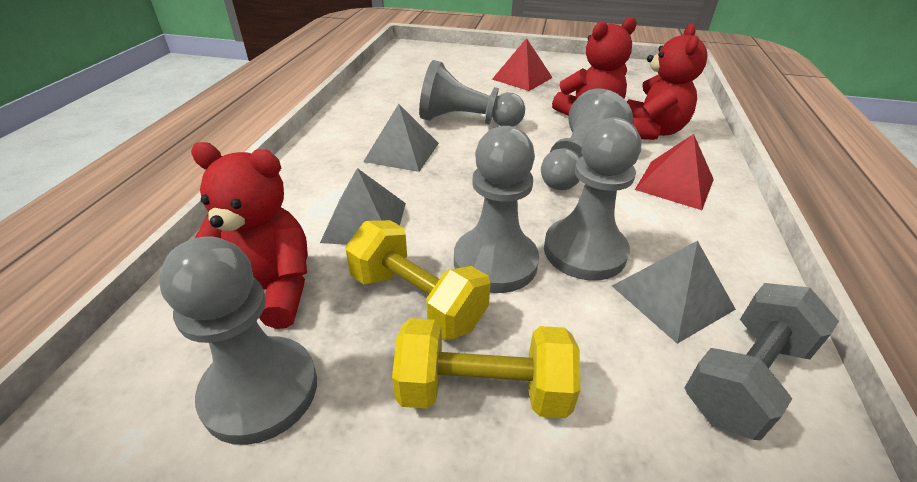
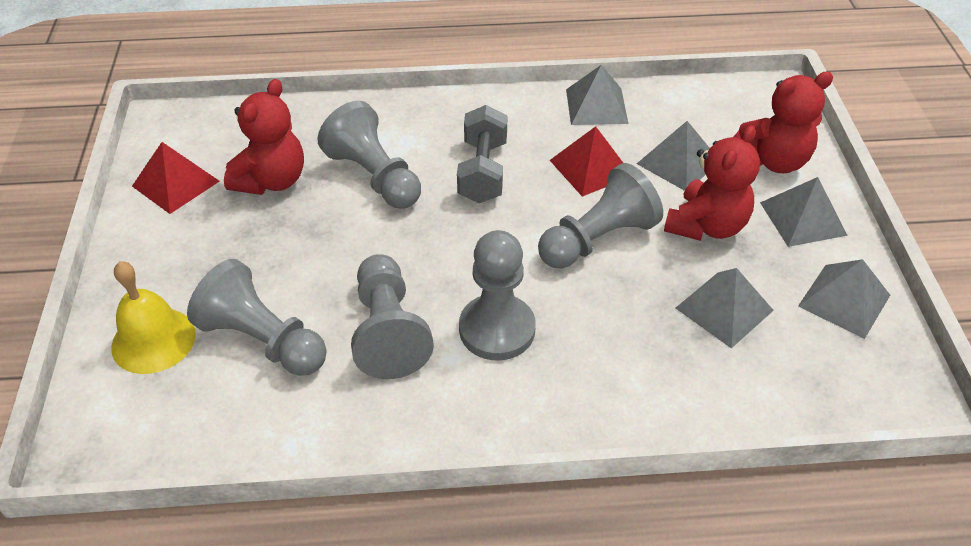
grey pyramid: [320,168,406,245] [363,104,439,172] [612,241,736,344] = 3 -> [566,65,628,125] [637,121,710,191] [676,268,774,348] [760,177,848,247] [798,259,890,339] = 5
yellow bell: none = 0 -> [111,261,196,374] = 1
yellow dumbbell: [346,220,491,340] [392,318,580,418] = 2 -> none = 0

